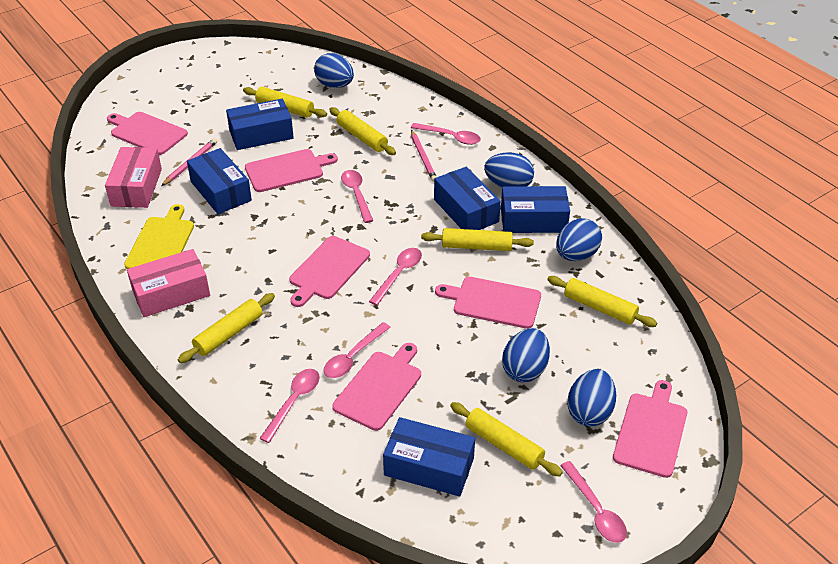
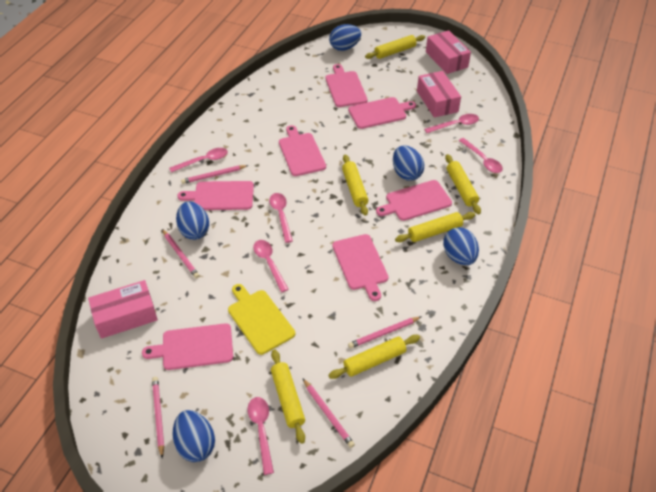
blue box: [187,148,252,214] [226,99,294,150] [383,417,475,497] [434,167,501,230] [501,186,570,233] = 5 -> none = 0
pink box: [105,147,162,208] [127,249,210,317] = 2 -> [88,280,158,339] [417,71,461,118] [426,30,471,74] = 3
pink cutting board: [107,112,188,155] [245,149,338,192] [289,236,370,307] [332,343,421,431] [435,277,541,329] [613,380,687,478] = 6 -> [142,323,233,370] [177,181,254,210] [279,125,326,176] [325,64,368,107] [332,234,389,301] [348,97,416,129] [376,180,452,221] = 7
pink pencil: [161,138,217,186] [411,130,436,182] = 2 -> [152,377,164,458] [162,229,200,278] [181,165,249,184] [303,379,355,448] [348,317,421,349] = 5

